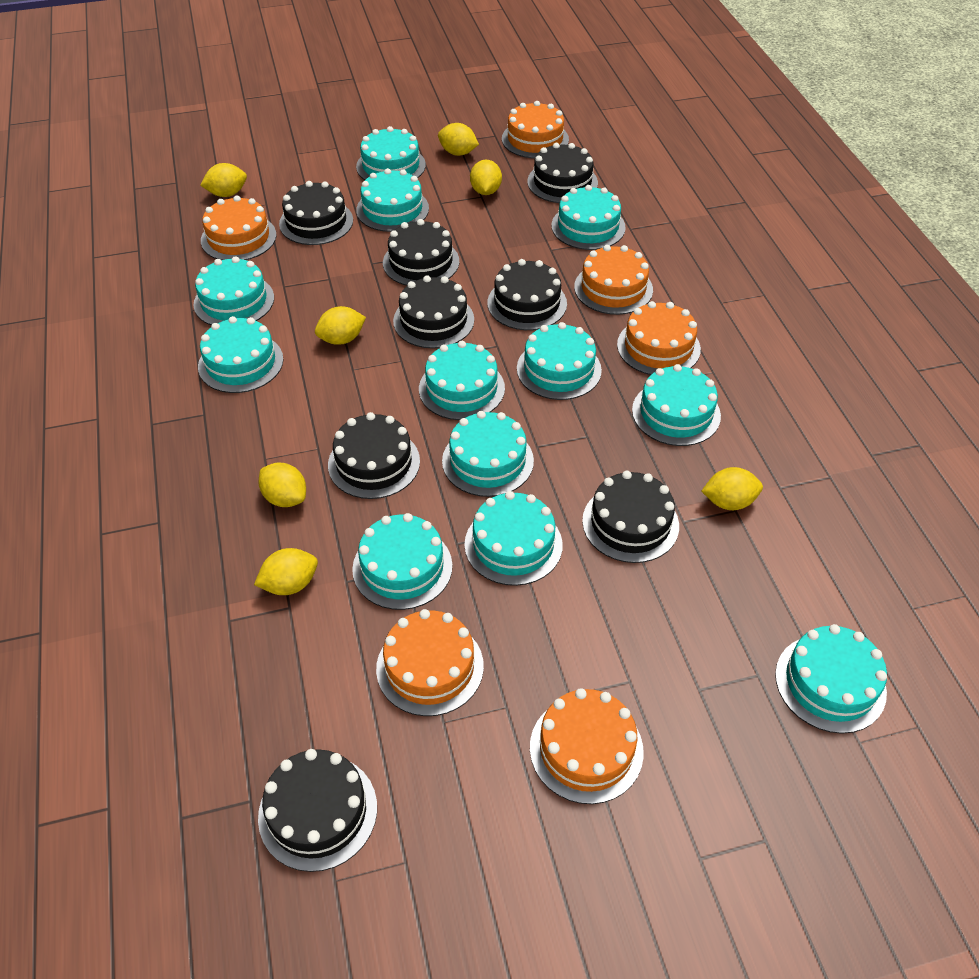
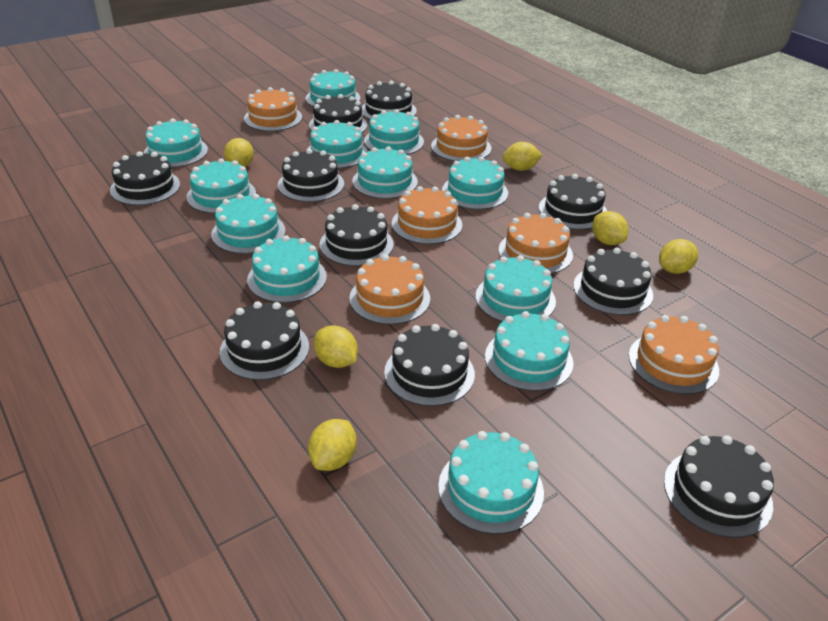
black cake: [258,749,377,872] [279,181,353,245] [328,412,420,499] [383,219,459,286] [393,275,474,348] [487,259,567,330] [527,143,598,203] [582,471,679,563] = 8 -> [110,151,180,205] [220,301,309,380] [278,149,344,202] [309,94,367,133] [320,204,394,266] [362,81,417,120] [384,324,475,406] [539,174,607,230] [573,247,653,315] [664,435,774,538] = 10
yellow lemon: [200,163,247,197] [254,548,318,595] [259,463,306,507] [315,306,366,345] [438,123,479,156] [470,160,502,195] [701,467,763,510] = 7 -> [224,138,254,167] [308,419,357,471] [314,325,358,368] [502,142,542,171] [592,211,628,245] [659,239,698,274] = 6

